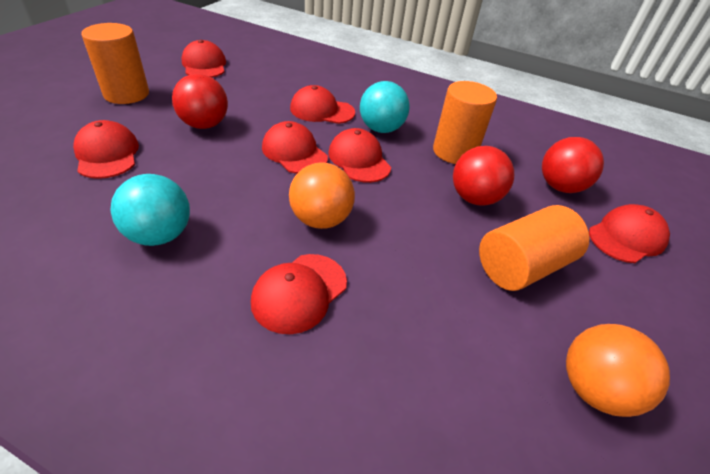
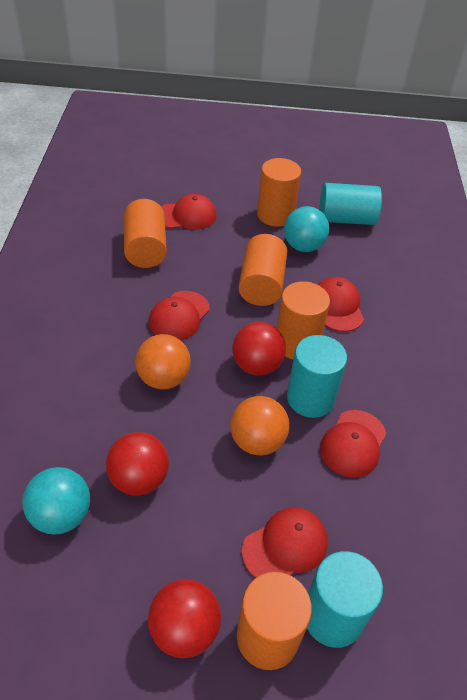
orange cylinder: [81,23,149,104] [433,81,497,164] [479,205,590,291] = 3 -> [124,199,167,268] [237,572,312,670] [238,234,287,306] [257,158,301,227] [277,282,330,360] = 5
red cap: [73,120,139,179] [181,40,226,78] [251,254,347,334] [262,121,328,174] [290,85,355,124] [329,128,391,183] [589,204,670,263] = 7 -> [149,291,210,340] [161,194,217,230] [242,507,328,578] [318,277,364,332] [320,410,386,478] = 5
turquoise cylinder: none = 0 -> [287,335,347,418] [307,551,383,648] [320,183,382,225] = 3

